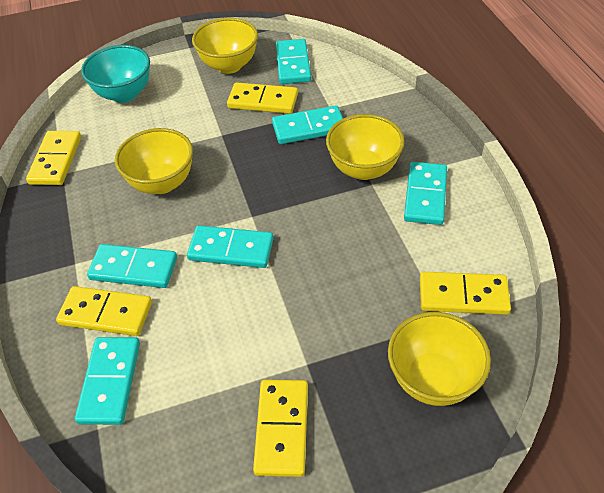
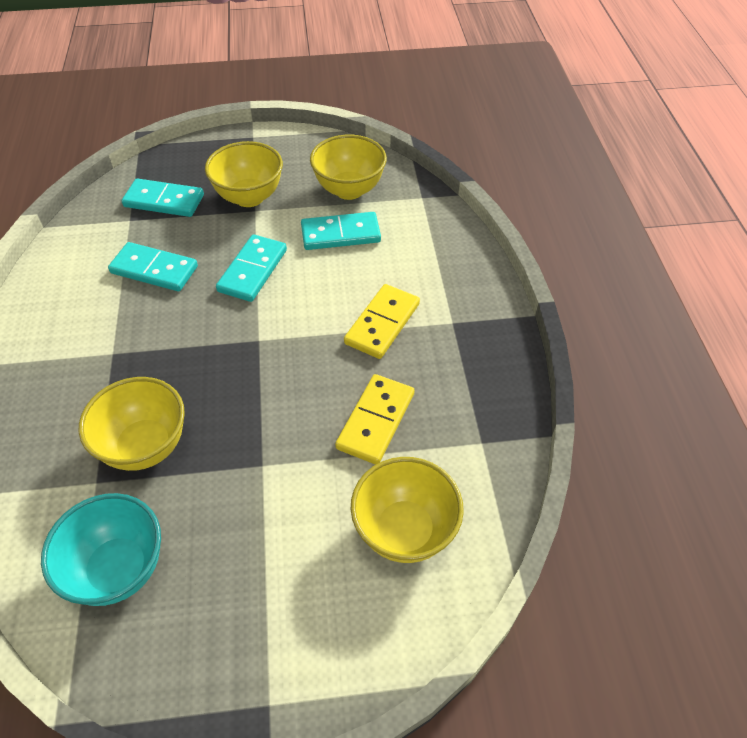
turquoise domino: [75,337,140,425] [87,244,177,288] [187,225,274,268] [272,105,343,144] [275,39,311,84] [404,162,447,225] = 6 -> [108,242,198,291] [122,179,204,217] [216,234,287,302] [301,212,381,250] = 4
yellow domino: [26,131,81,185] [56,286,152,336] [227,82,298,114] [253,380,308,477] [420,272,511,315] = 5 -> [335,374,415,465] [344,284,420,359] = 2

